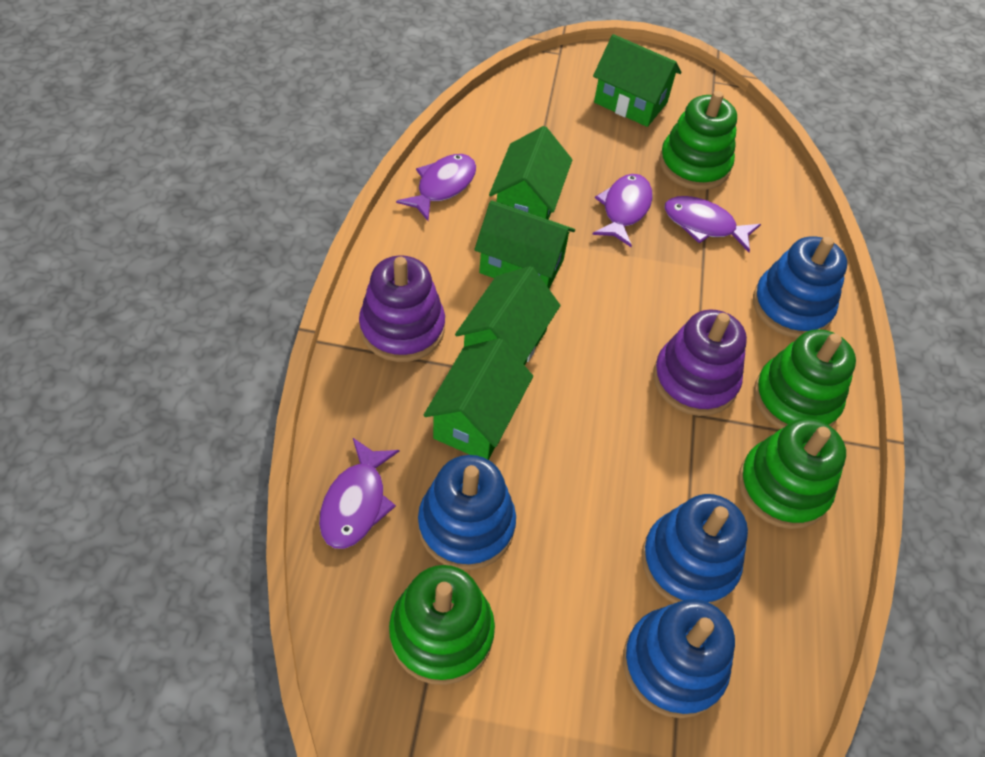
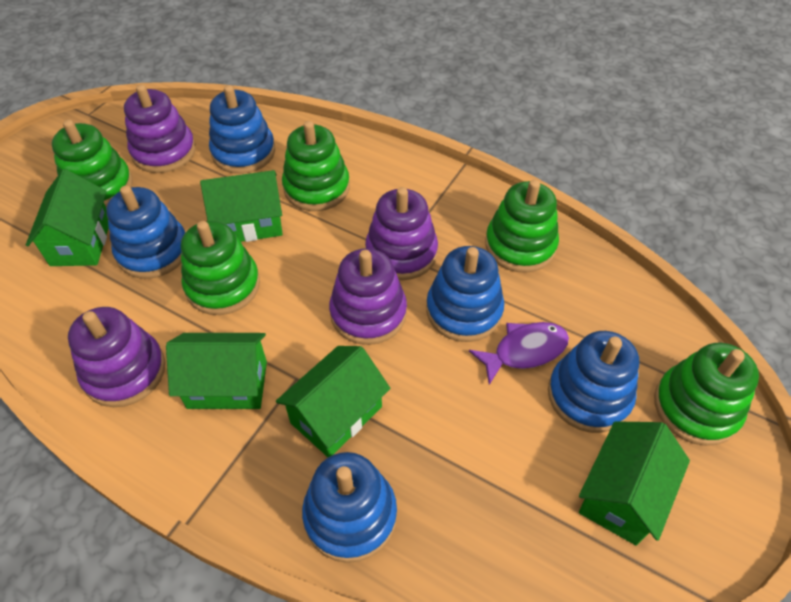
blue stacking toy: [418,455,516,570] [623,599,735,718] [642,494,748,605] [753,236,847,338] = 4 -> [106,185,185,279] [209,85,275,174] [302,452,397,563] [426,246,504,342] [548,331,639,433] = 5
green stacking toy: [389,565,495,685] [659,91,737,190] [738,418,846,529] [754,329,856,429] = 4 -> [52,120,133,208] [181,221,260,315] [282,121,350,211] [485,179,559,273] [654,343,759,446] = 5
purple fish: [319,438,399,549] [396,154,476,221] [592,174,653,247] [664,196,761,252] = 4 -> [469,322,569,385] = 1
purple stacking toy: [359,255,445,362] [653,309,747,416] = 2 -> [68,307,165,407] [124,84,196,173] [329,248,407,345] [365,187,438,280] = 4

